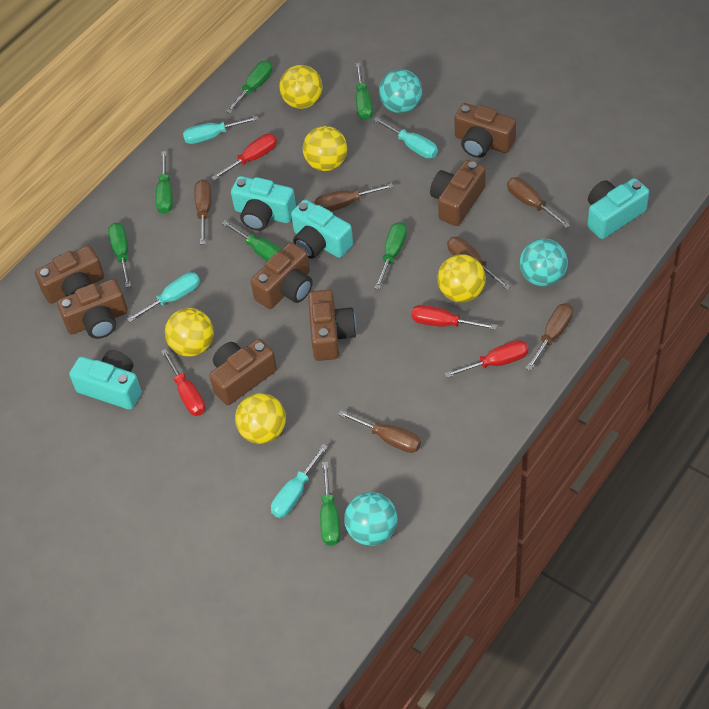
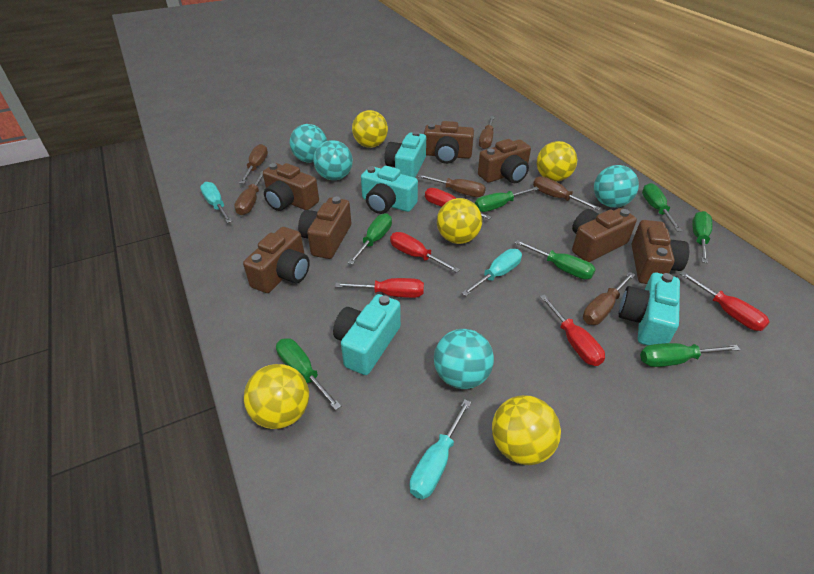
red screwdriver: [161,349,205,416] [211,134,277,180] [412,305,497,330] [445,340,528,378] = 4 -> [335,278,424,298] [390,232,460,273] [425,188,491,220] [540,295,605,366] [680,272,770,331] = 5
turquoise ball: [344,492,398,546] [379,69,422,113] [520,239,568,287] = 3 -> [290,124,327,163] [313,140,353,180] [434,329,494,389] [594,165,639,208] = 4
turquoise screwdriver: [127,272,200,322] [183,116,259,144] [271,444,328,518] [373,117,438,158] = 4 -> [200,182,232,223] [410,399,471,499] [461,249,522,296] = 3

